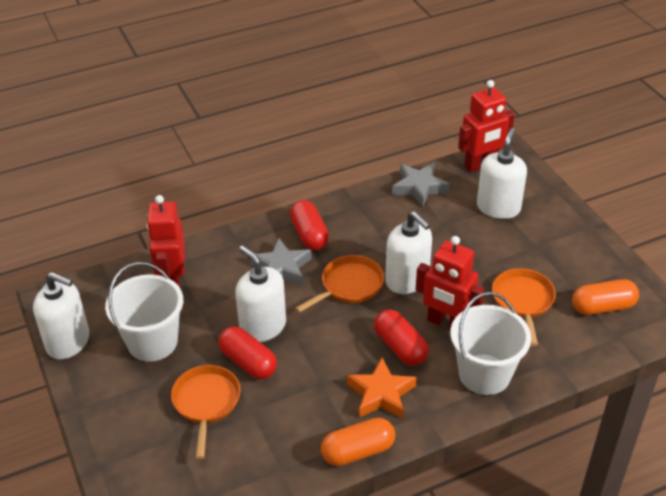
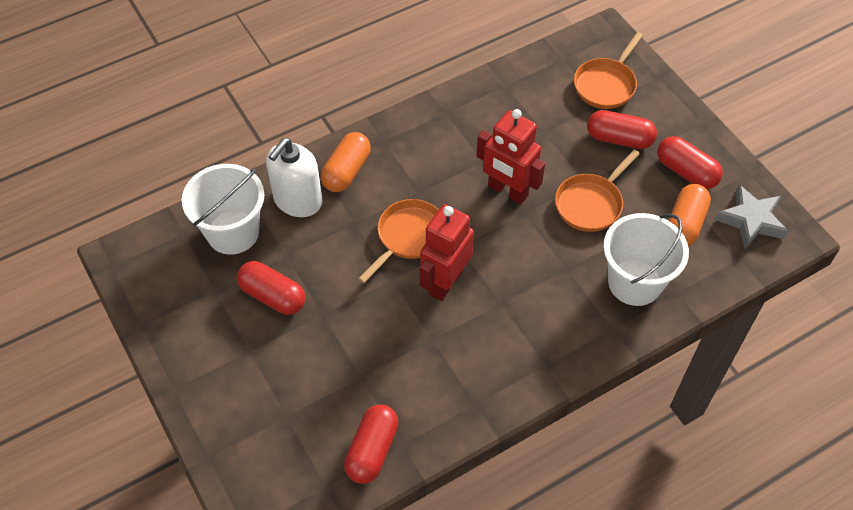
grey star: [250,238,312,286] [392,163,450,207] = 2 -> [715,185,788,249] = 1
orange star: [347,358,417,419] = 1 -> none = 0
red capsule: [218,326,277,379] [290,200,329,250] [374,309,429,366] = 3 -> [237,261,305,315] [344,405,398,484] [587,110,657,149] [657,136,723,189] = 4
red robot: [147,195,185,287] [416,236,484,330] [458,80,515,172] = 3 -> [420,204,474,301] [476,109,545,204] = 2
white soap dispenser: [33,272,89,359] [235,246,286,342] [385,211,432,294] [477,128,527,219] = 4 -> [266,138,323,217] = 1

